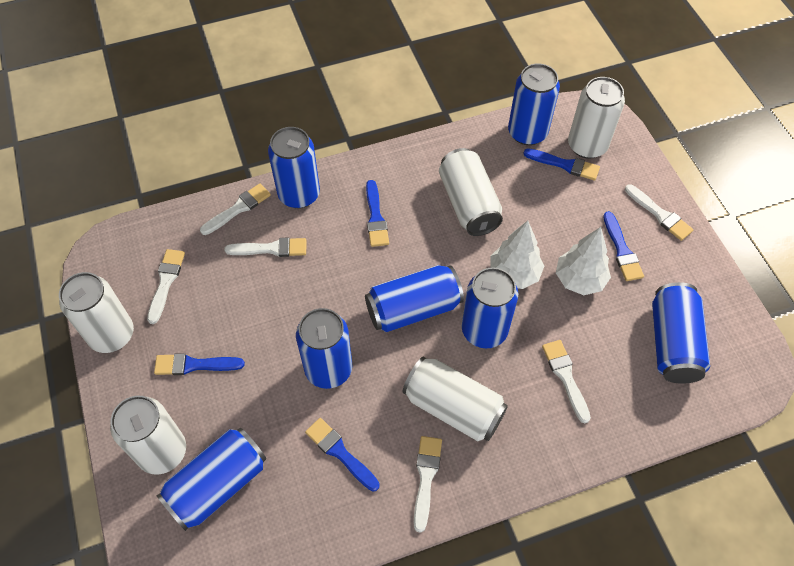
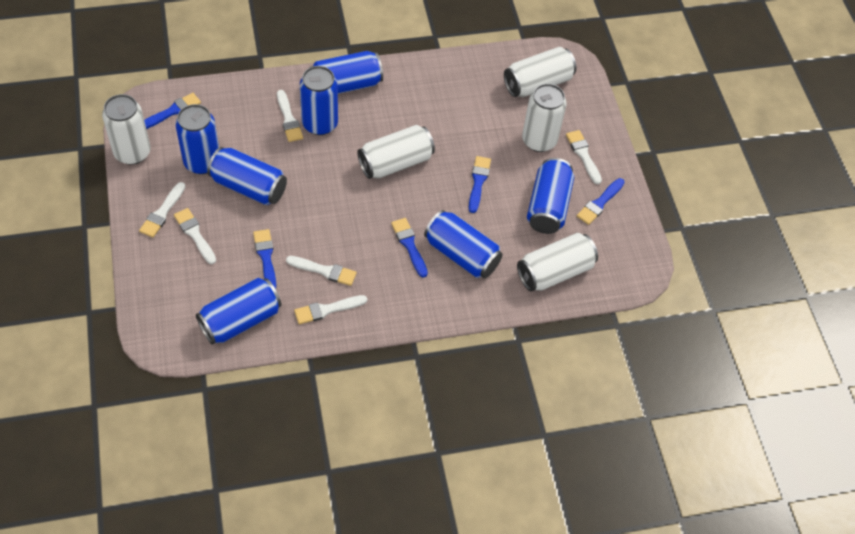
white tree: [490,221,544,289] [556,227,611,295] = 2 -> none = 0

